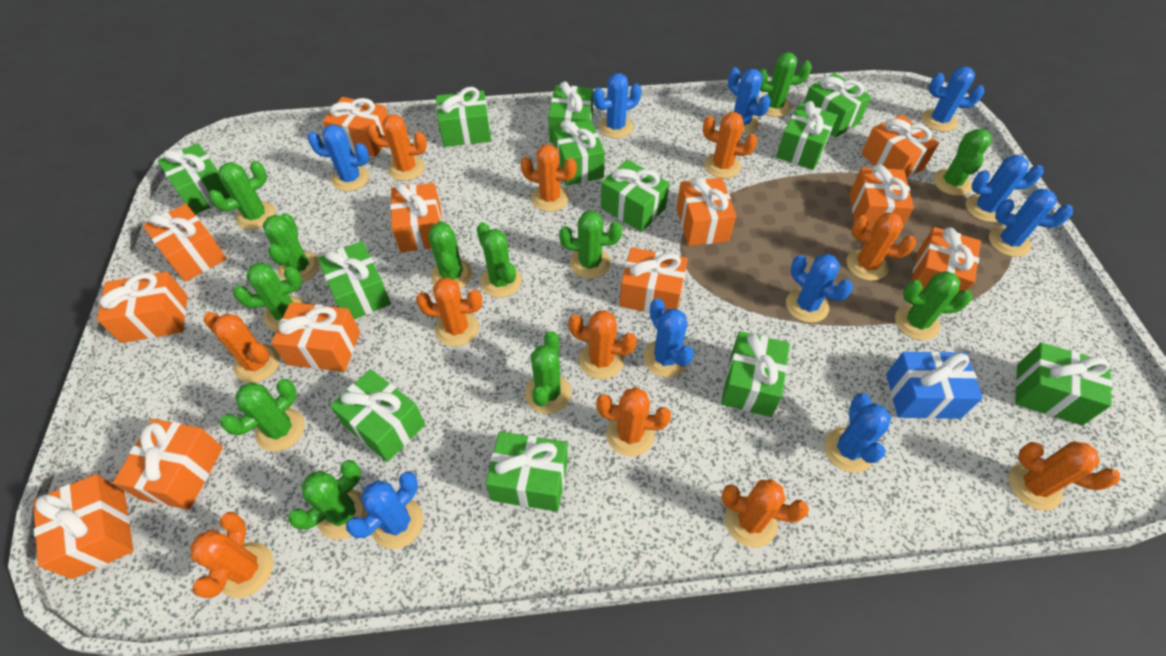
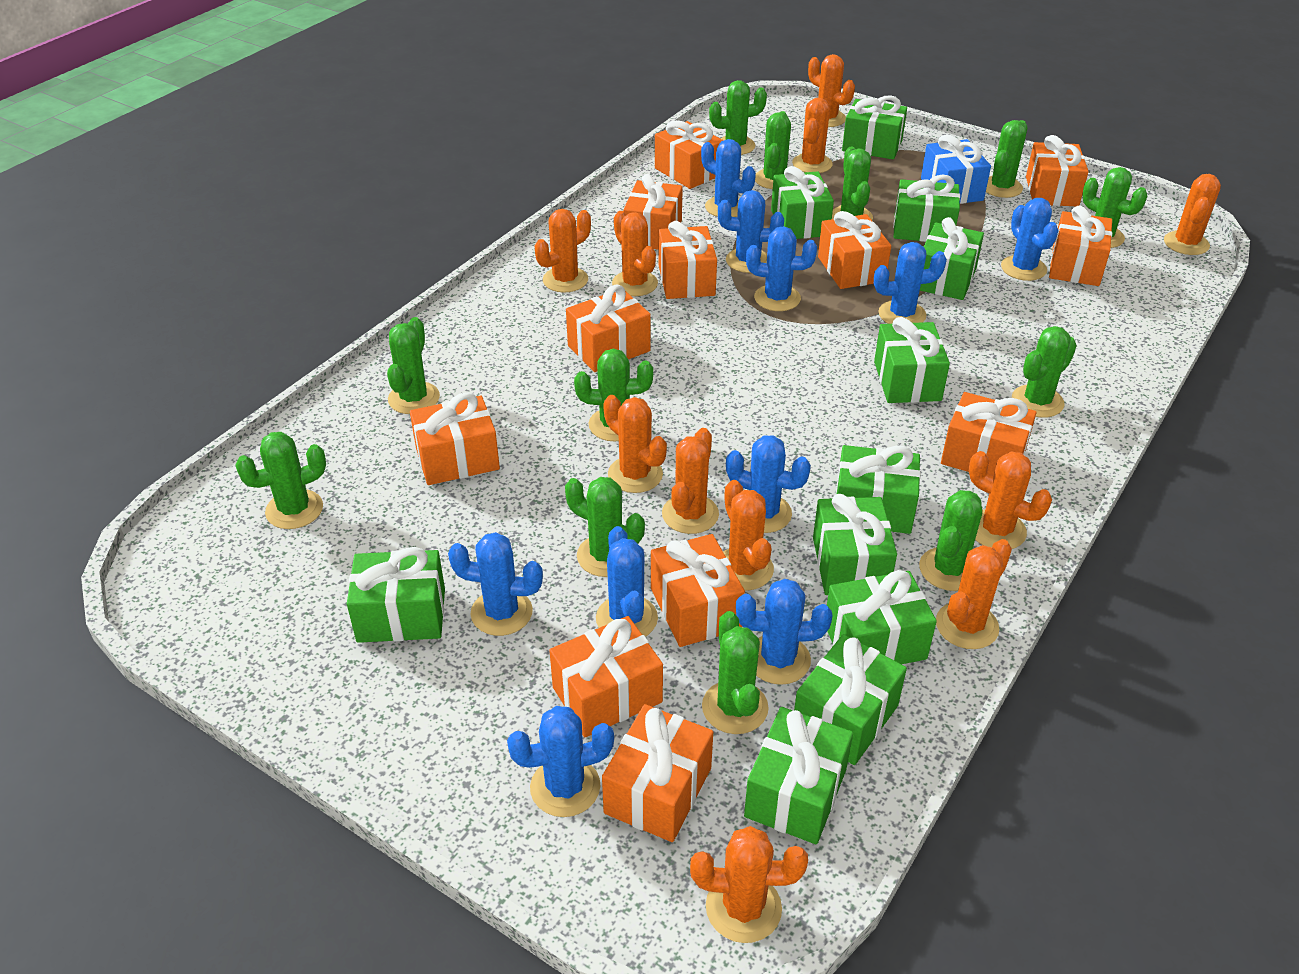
green gift: [158,143,231,215] [318,241,391,319] [330,369,425,462] [436,87,491,147] [486,432,568,512] [548,81,593,143] [552,120,605,185] [601,159,670,232] [721,331,790,417] [776,101,838,170] [804,73,871,138] [1015,343,1112,426] = 12 -> [347,547,445,643] [744,707,853,844] [771,166,834,239] [794,634,907,765] [813,494,897,595] [827,570,937,664] [835,445,921,534] [842,95,907,159] [874,317,950,403] [893,175,960,242] [920,217,984,300] = 11

